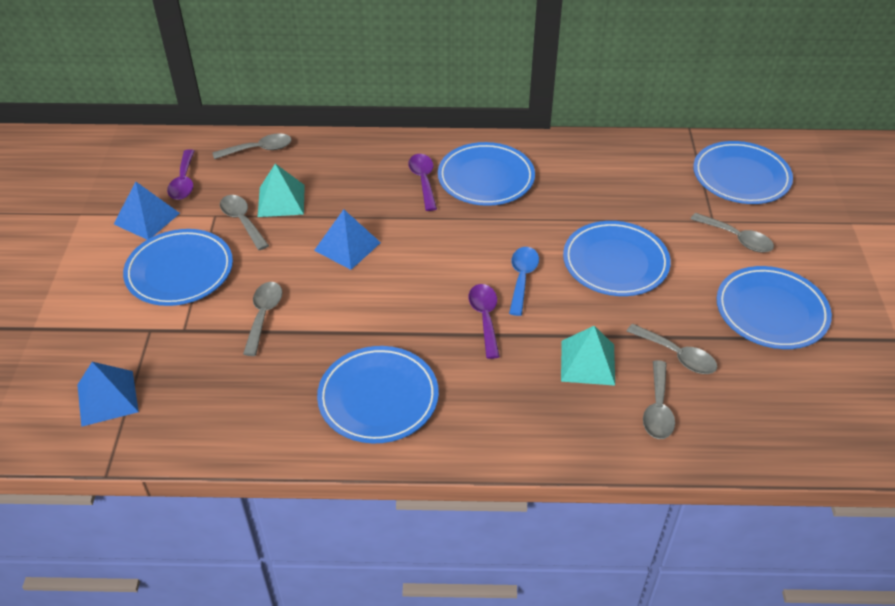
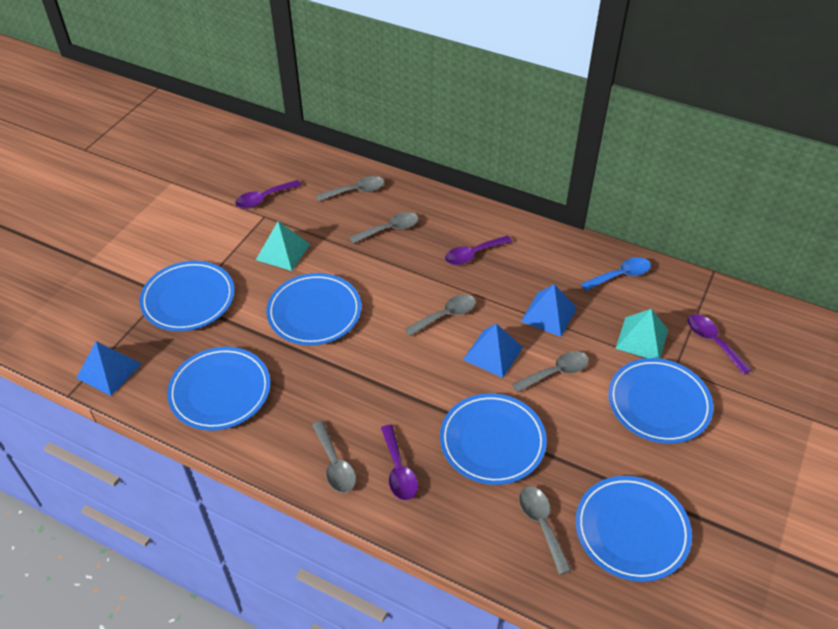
purple spoon: [167,149,195,200] [408,154,437,211] [469,284,500,359] = 3 -> [235,180,302,209] [381,425,418,500] [445,235,512,265] [688,314,752,375] = 4

